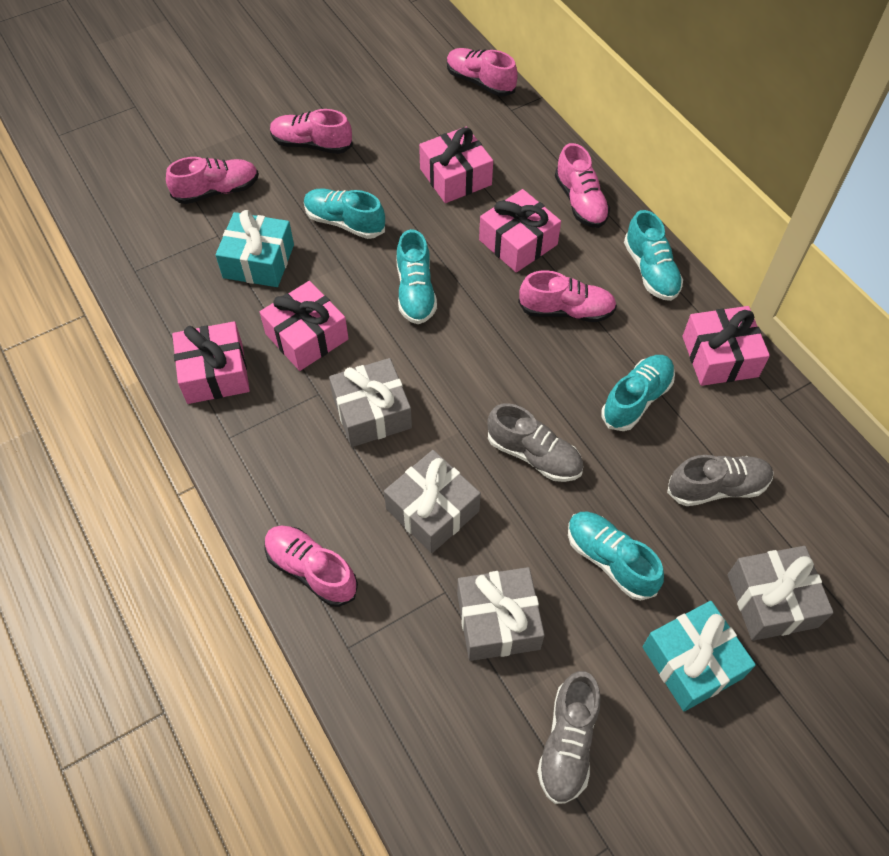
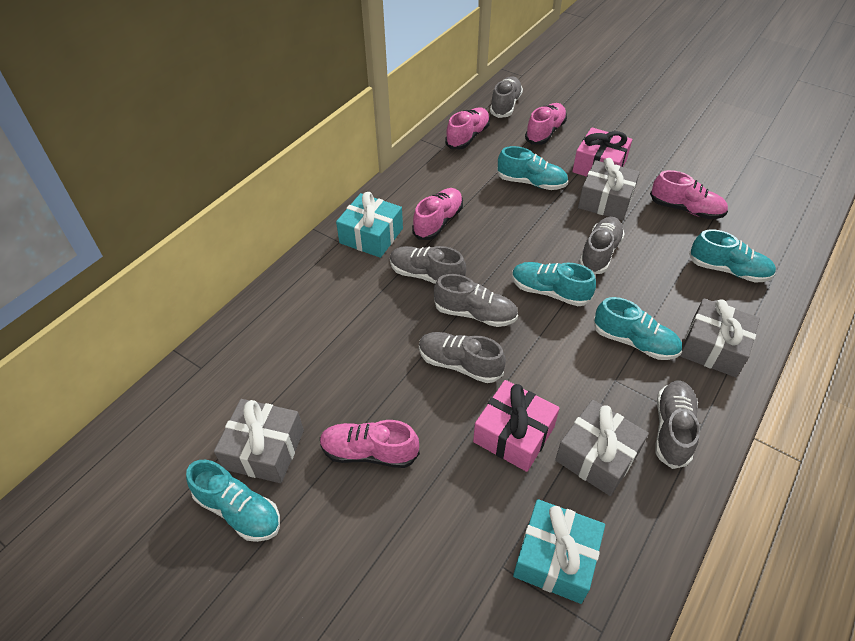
grey shoe: [487,403,584,482] [537,671,601,804] [667,455,773,506] = 3 -> [390,246,466,284] [419,332,506,383] [434,274,518,327] [490,76,523,118] [579,217,625,274] [656,381,700,469] = 6
pink gift: [172,321,250,404] [260,281,349,371] [419,126,493,203] [479,189,561,272] [682,306,770,386] = 5 -> [473,380,560,472] [572,127,632,177] = 2
pink shoe: [166,157,259,204] [264,526,358,607] [270,109,353,154] [447,48,518,96] [518,270,617,322] [555,143,610,228] = 6 -> [320,420,420,468] [412,188,463,240] [445,107,490,149] [525,103,567,145] [650,170,728,219] = 5

